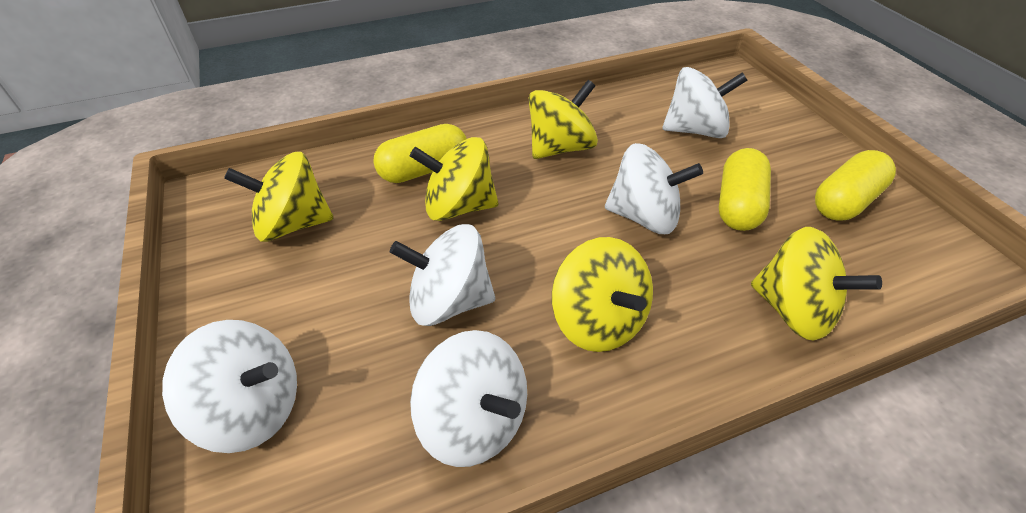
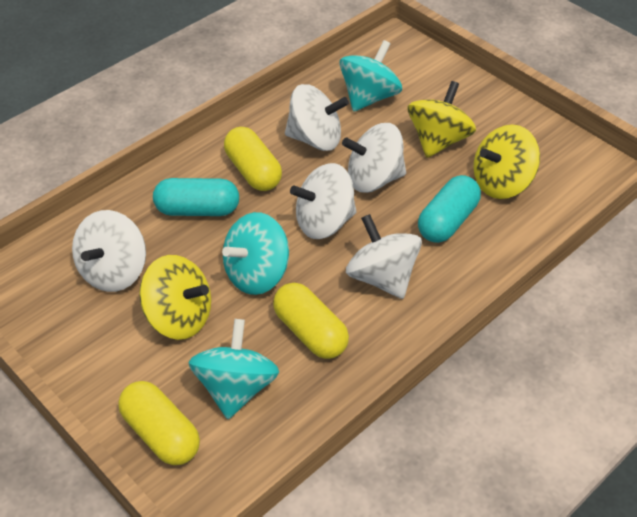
turquoise capsule: none = 0 -> [153,178,239,216] [418,175,481,243] = 2
turquoise spinning top: none = 0 -> [188,319,279,419] [222,212,289,295] [339,40,402,112] = 3
yellow spinning top: [224,152,334,242] [410,137,498,221] [529,80,598,159] [552,237,653,352] [751,227,882,341] = 5 -> [139,255,211,340] [408,81,476,158] [473,125,540,199] = 3

